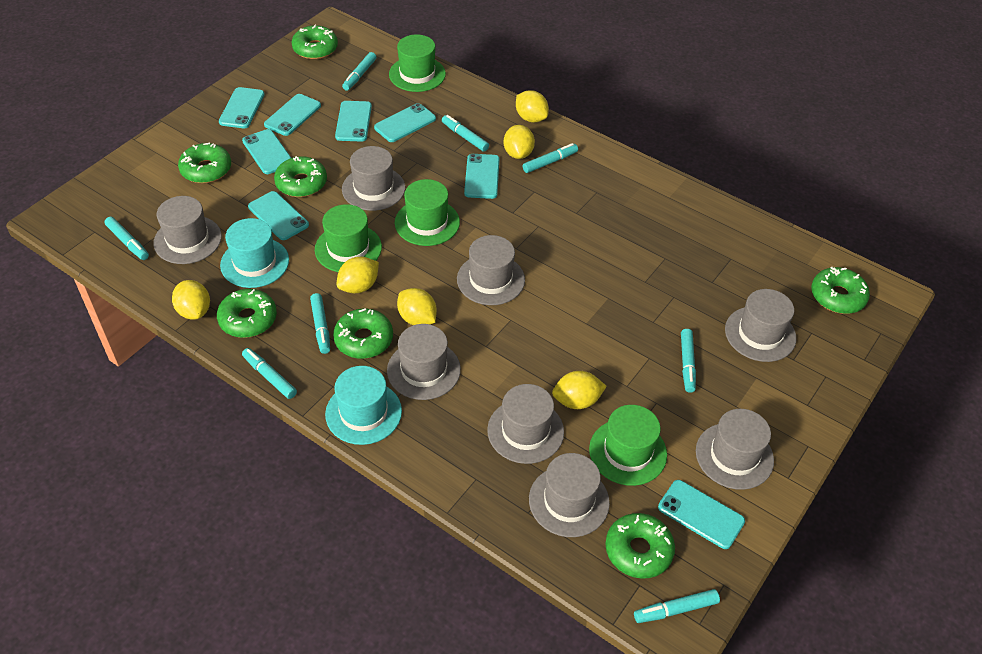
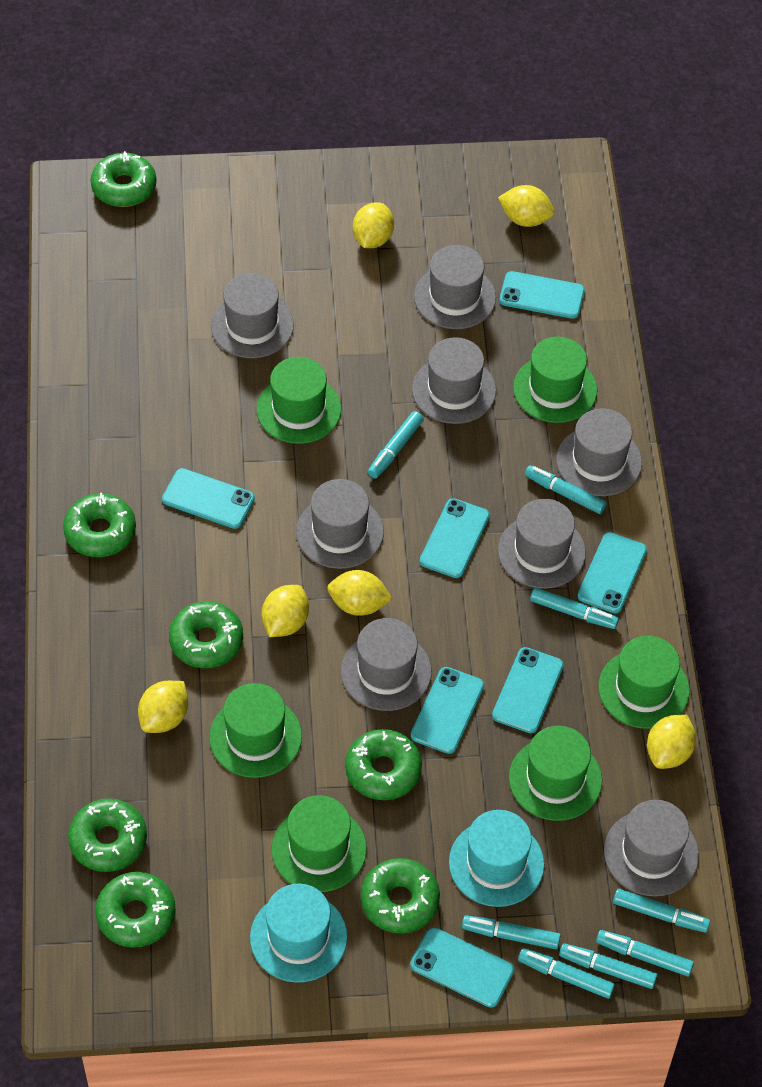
green hat: [315,204,382,272] [389,34,446,92] [395,179,460,246] [589,405,667,486] = 4 -> [209,683,302,778] [257,357,341,444] [272,795,367,892] [509,726,602,821] [513,337,597,423] [598,636,690,729] = 6
turquoise phone: [219,87,265,128] [242,129,291,174] [248,191,309,240] [264,94,321,136] [335,101,372,142] [374,103,436,142] [464,154,500,199] [658,480,745,549] = 8 -> [162,468,255,529] [410,927,514,1008] [411,667,484,754] [420,498,490,578] [492,647,564,733] [499,271,585,319] [578,532,647,613] = 7

